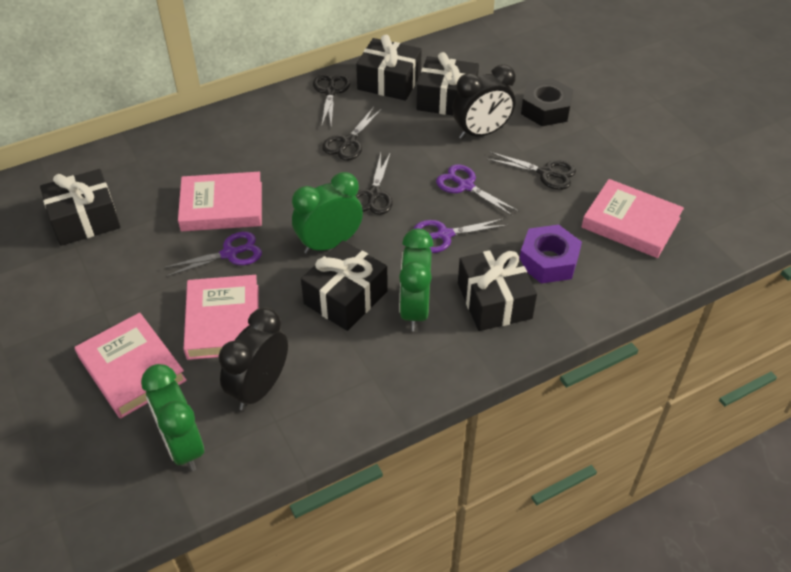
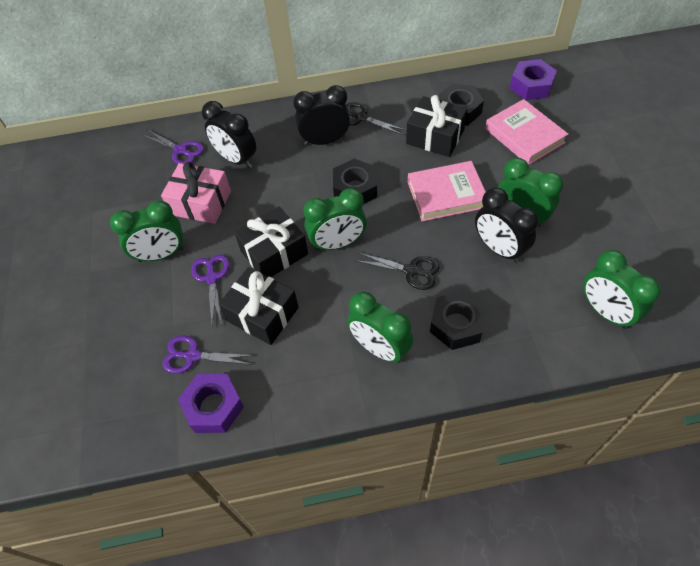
black clock: [218,308,288,411] [452,64,515,139] = 2 -> [202,101,256,168] [293,85,350,146] [475,188,539,263] = 3
black gift: [40,169,121,246] [301,241,388,331] [356,35,422,101] [417,52,479,116] [458,246,537,331] = 5 -> [219,267,299,345] [234,207,308,277] [406,95,467,157] = 3
black nut: [521,78,573,126] = 1 -> [333,159,377,204] [430,290,487,350] [438,84,484,126] = 3
black scissors: [313,74,351,126] [322,107,382,161] [355,152,393,215] [487,152,576,190] = 4 -> [346,102,405,135] [355,253,440,290] = 2
green clock: [141,364,204,471] [292,172,363,254] [399,229,433,331] = 3 -> [110,200,184,262] [303,188,367,251] [347,292,413,363] [498,158,564,227] [583,250,661,329] = 5
pink book: [75,313,187,419] [178,172,262,231] [184,275,259,360] [581,179,684,258] = 4 -> [408,161,486,222] [485,99,568,165] = 2
pink gift: none = 0 -> [161,162,231,224] = 1
purple nut: [520,225,582,284] = 1 -> [178,374,244,433] [510,59,557,100] = 2

